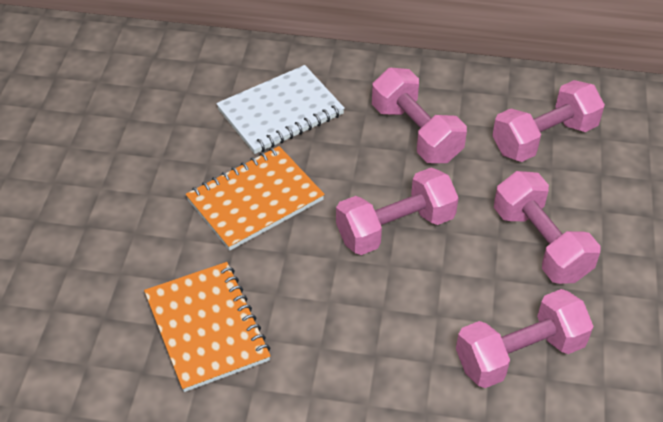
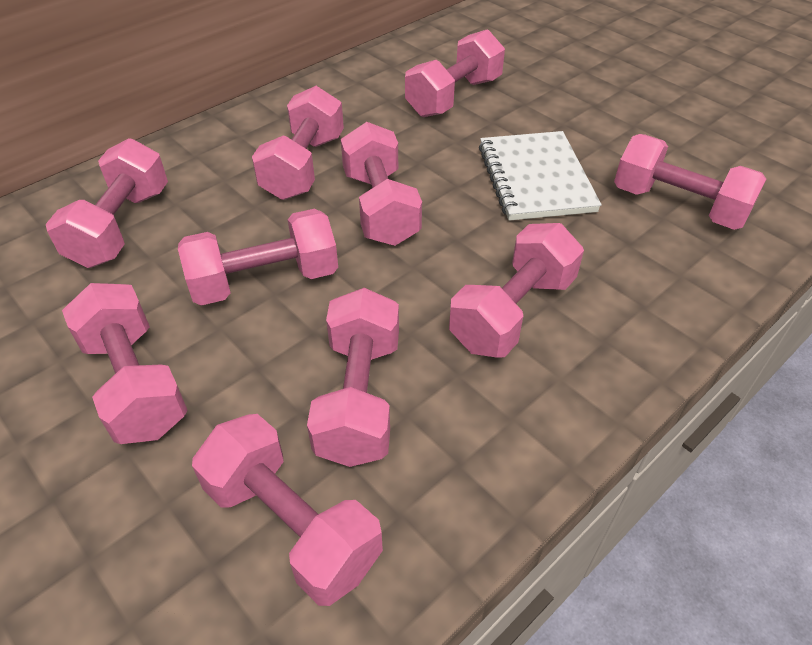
orange notebook: [144,262,271,392] [186,146,325,251] = 2 -> none = 0
pink dumbbell: [336,168,459,255] [372,68,467,163] [456,289,594,388] [492,80,605,162] [494,171,601,284] = 5 -> [46,138,168,268] [62,283,187,444] [178,209,338,306] [192,414,383,606] [252,86,344,200] [307,288,399,467] [341,122,422,246] [405,29,505,117] [449,223,584,358] [614,134,766,230] = 10

